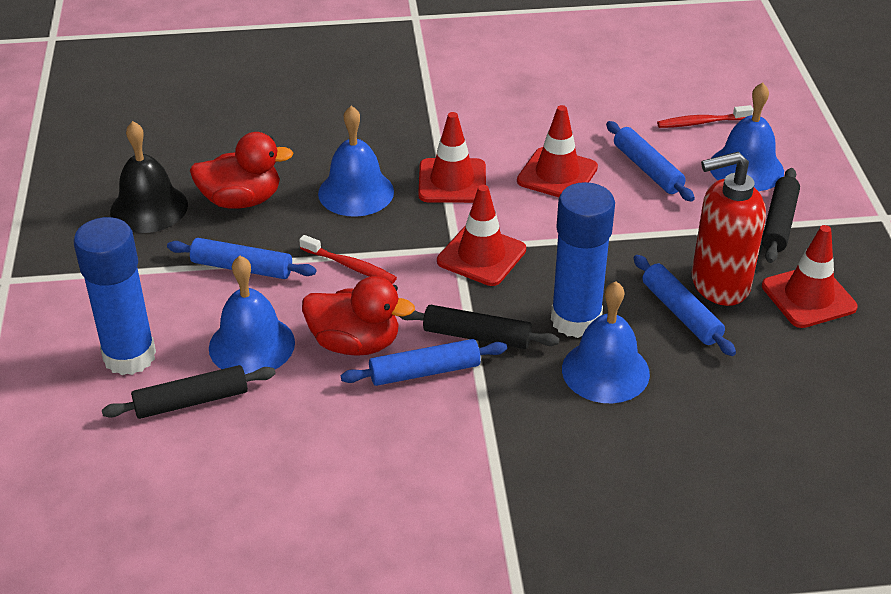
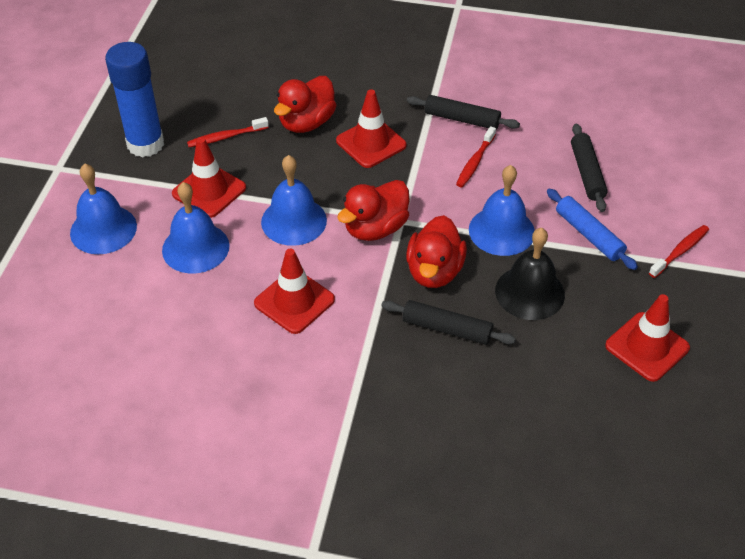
blue glue stick: [73,217,156,375] [551,182,615,338] = 2 -> [105,42,164,157] = 1
blue rolling pin: [167,238,316,279] [341,339,507,386] [606,121,695,201] [634,255,736,356] = 4 -> [547,189,638,270] = 1
red duck: [190,132,294,209] [302,276,415,356] = 2 -> [274,76,336,133] [337,180,410,241] [406,215,467,288] = 3
red soap dispenser: [691,152,766,306] = 1 -> none = 0
red toothbrush: [299,235,397,284] [657,105,753,128] = 2 -> [187,117,269,147] [456,126,496,187] [649,225,709,278] = 3

